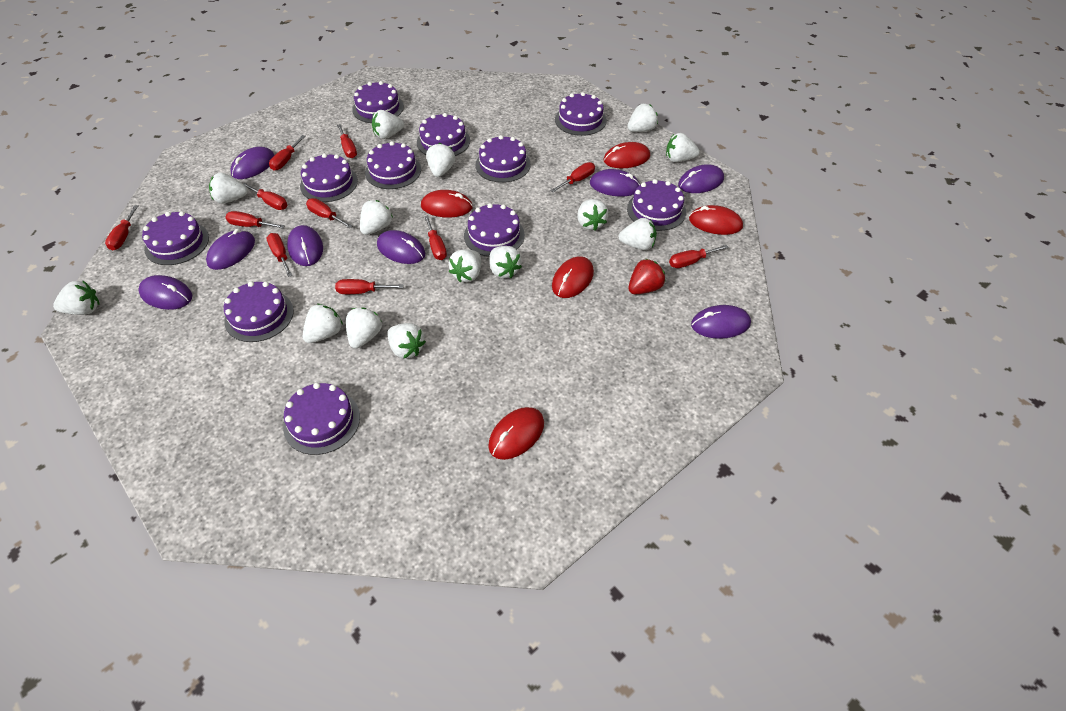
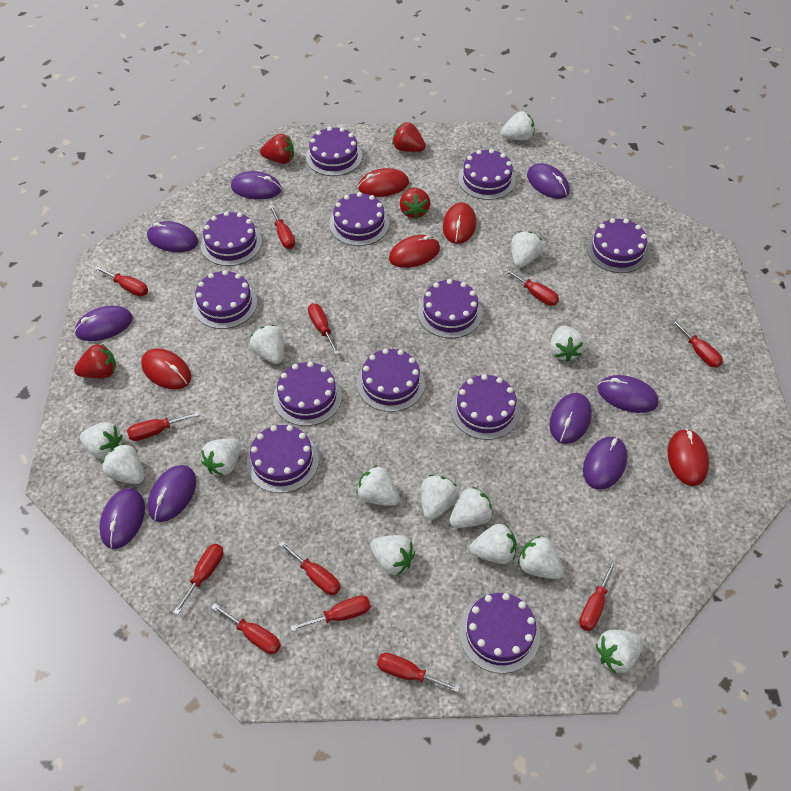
purple cake: [142,211,209,265] [224,281,294,342] [283,383,360,455] [300,153,358,202] [352,81,404,123] [365,141,421,189] [417,113,470,156] [464,203,525,257] [475,135,531,183] [555,92,607,136] [627,179,686,231] = 11 -> [193,270,257,329] [201,211,262,266] [247,425,319,493] [273,362,342,426] [306,127,362,176] [329,192,389,246] [357,348,425,412] [418,279,482,338] [451,374,520,440] [458,149,516,200] [459,593,540,674] [587,218,649,273] = 12
purple mouse: [138,275,192,310] [206,229,255,270] [230,147,274,179] [287,225,323,266] [377,230,425,264] [590,169,640,196] [678,164,724,193] [691,305,751,339] = 8 -> [74,306,133,341] [99,488,145,549] [147,221,198,252] [148,465,196,522] [231,171,282,200] [527,163,570,199] [550,393,592,444] [583,436,627,490] [598,375,658,413] = 9
red screwdriver: [105,205,138,250] [225,211,285,229] [243,183,287,210] [267,233,292,277] [269,135,305,171] [306,198,352,228] [335,279,403,294] [337,124,357,158] [424,216,447,260] [550,162,595,192] [669,245,729,268] = 11 -> [94,266,148,296] [127,411,200,441] [173,544,224,615] [211,603,281,654] [269,205,295,249] [278,541,341,595] [290,595,371,632] [308,303,339,355] [377,653,460,692] [503,268,559,306] [579,560,617,631] [671,319,723,368] = 12
red strawberry: [628,259,665,294] = 1 -> [74,343,116,378] [260,134,294,164] [392,122,426,152] [400,188,430,219] = 4

